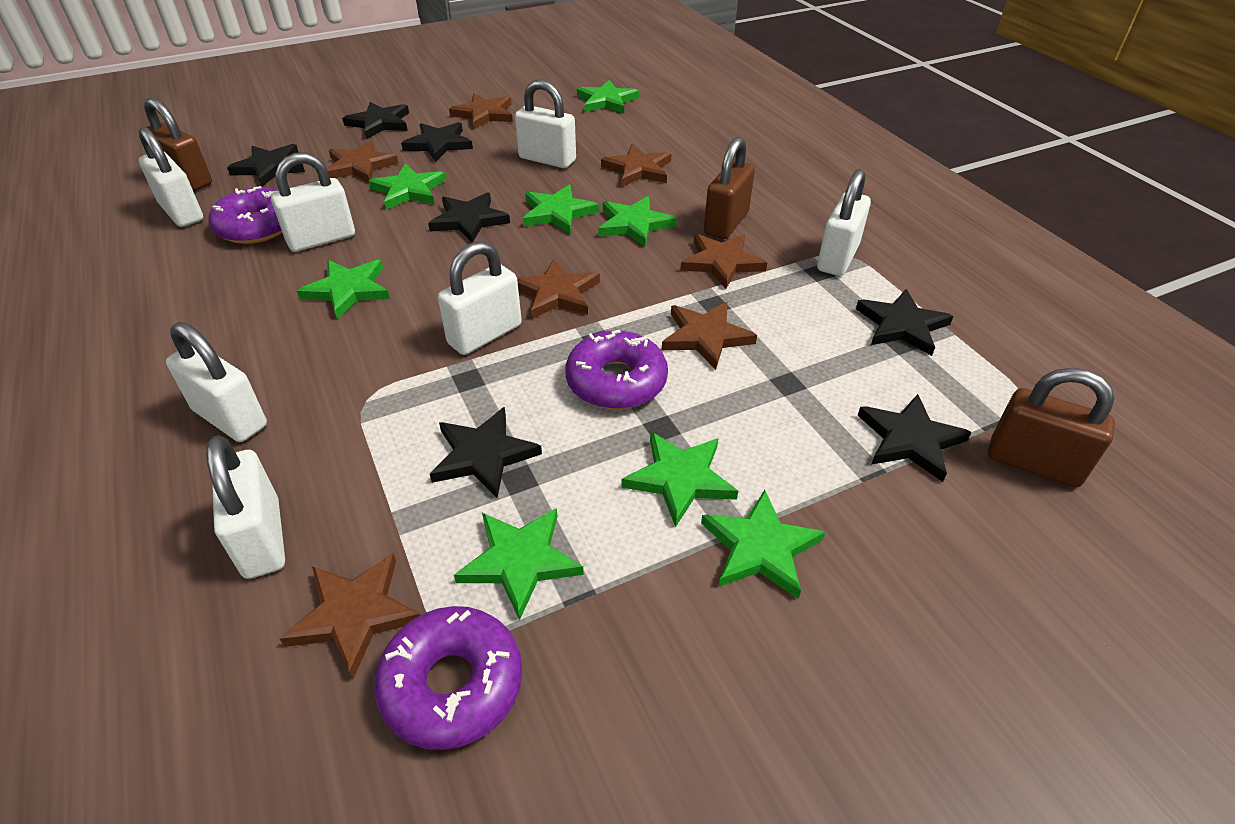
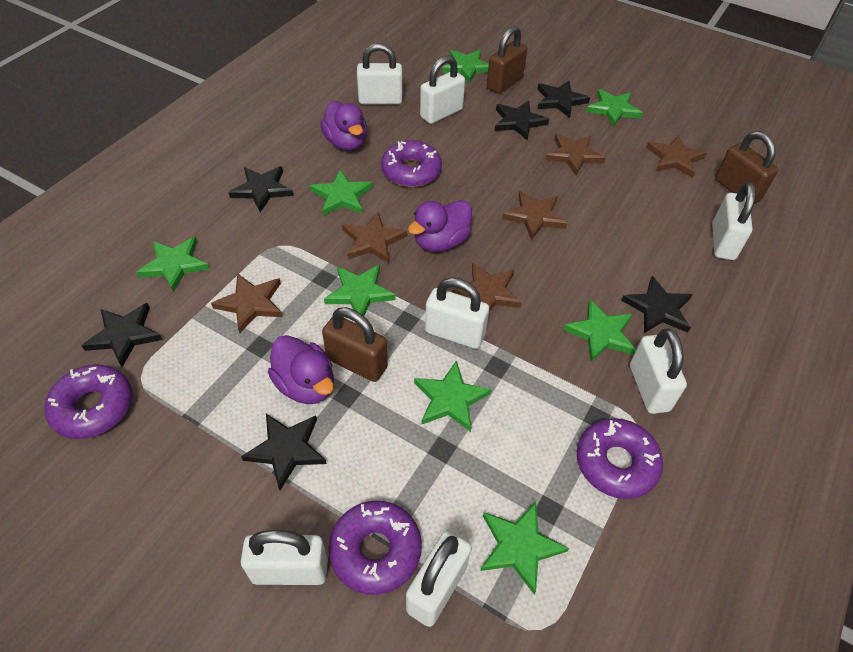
black star: [227,144,305,187] [342,102,409,139] [401,122,473,162] [428,192,510,243] [430,407,542,498] [856,289,954,356] [857,394,972,482] = 7 -> [81,303,162,367] [228,166,293,212] [241,414,327,490] [495,101,549,141] [537,81,590,118] [621,276,693,333] = 6
brown star: [280,553,420,679] [327,141,399,182] [449,93,513,129] [517,259,600,319] [601,144,671,187] [662,302,757,370] [680,234,767,289] = 7 -> [211,273,283,333] [342,212,407,263] [452,262,522,312] [502,190,567,240] [545,134,605,176] [646,135,707,178] = 6
purple donut: [208,186,282,244] [374,606,522,750] [565,330,668,409] = 3 -> [44,365,132,439] [329,501,422,595] [381,140,442,187] [577,418,663,499] = 4
purple duck: none = 0 -> [268,335,334,404] [320,101,367,151] [408,200,472,252] = 3

